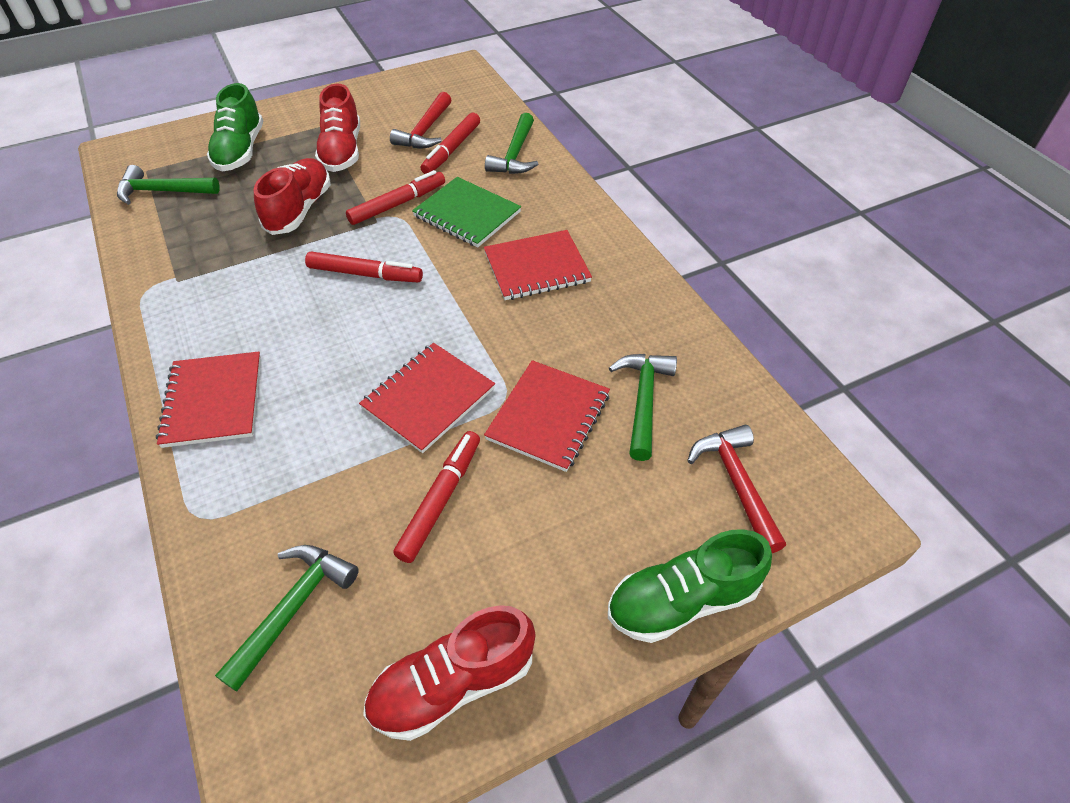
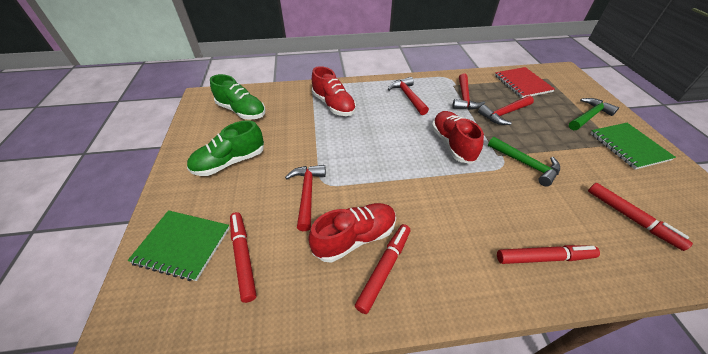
green hammer: [117,165,220,205] [215,545,359,692] [485,113,538,174] [609,354,677,461] = 4 -> [488,137,560,186] [569,98,619,130] = 2
green notebook: [412,177,521,247] = 1 -> [127,210,230,281] [590,123,676,169] = 2
red hammer: [390,92,451,148] [687,425,786,553] = 2 -> [285,165,326,231] [388,77,429,115] [452,73,485,110] [478,95,534,125] = 4
red notebook: [156,352,261,448] [359,343,495,453] [484,230,592,300] [484,360,610,472] = 4 -> [495,67,555,98] = 1

